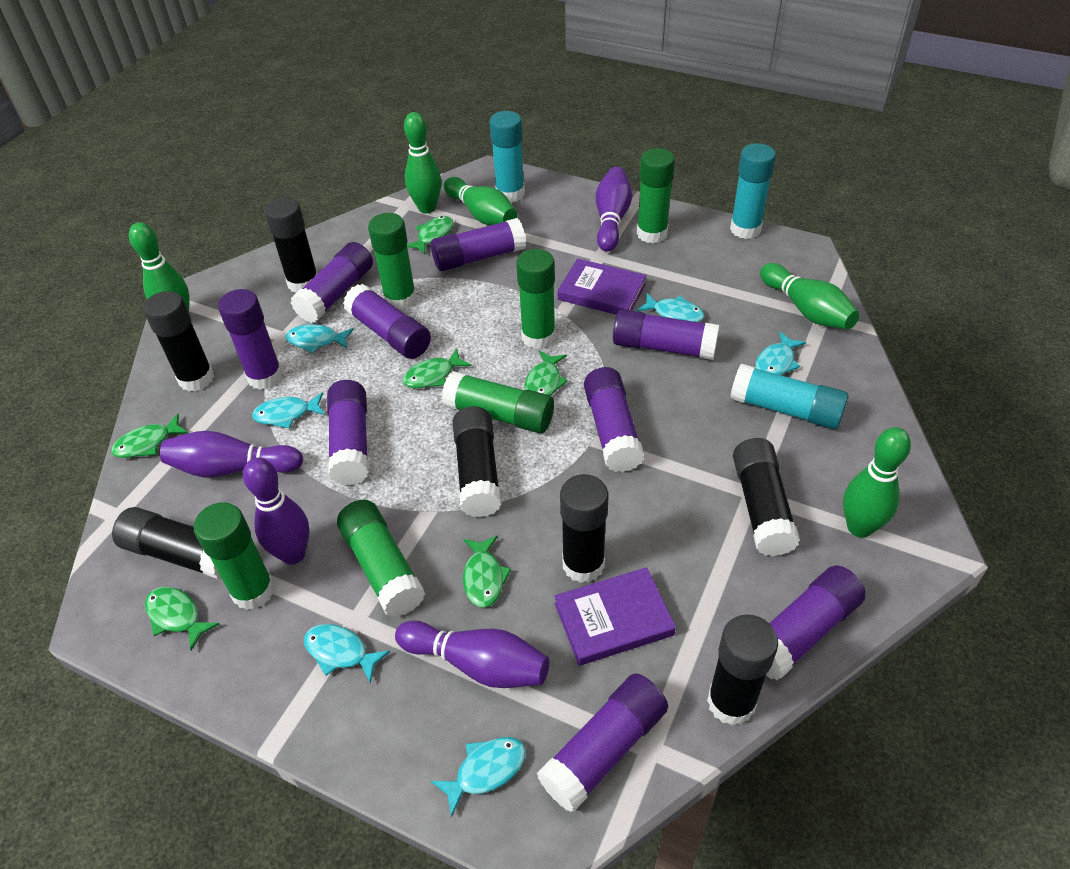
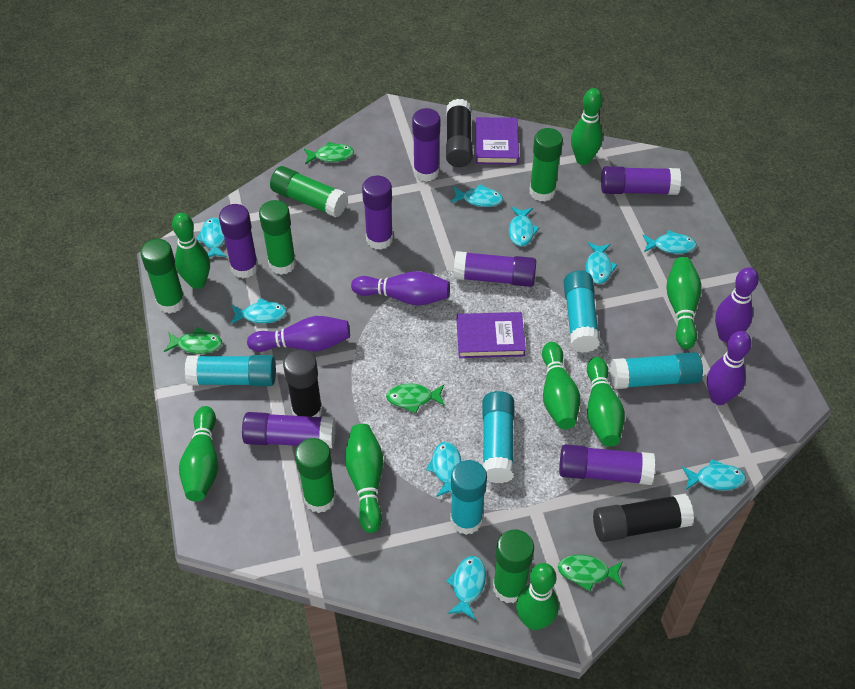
black glue stick: [112,507,222,580] [143,291,214,392] [264,198,318,293] [453,406,501,517] [560,474,608,583] [707,615,778,726] [733,438,800,556] = 7 -> [283,349,323,417] [446,99,473,167] [593,494,694,542] = 3
green bowling pin: [129,222,189,312] [404,112,441,213] [444,177,517,226] [760,263,860,330] [843,427,911,538] = 5 -> [172,213,210,289] [179,406,218,502] [345,424,383,533] [516,563,559,630] [542,342,580,429] [571,88,603,165] [587,357,625,447] [666,257,702,349] = 8
green fish: [111,413,188,458] [145,587,220,651] [402,348,472,388] [407,216,454,254] [463,536,511,608] [525,350,568,396] = 6 -> [164,327,222,354] [304,142,354,164] [386,383,445,413] [558,555,623,592] = 4
purple glue stick: [218,289,283,390] [291,242,373,323] [327,380,369,485] [343,284,431,359] [431,218,526,271] [537,673,668,813] [584,367,644,472] [613,309,719,360] [766,565,866,680] = 9 -> [219,204,258,278] [242,412,336,448] [362,176,393,250] [412,108,440,182] [453,251,536,287] [559,444,655,485] [601,166,681,195] = 7
turquoise fish: [252,392,325,429] [286,324,354,354] [304,624,390,683] [431,737,526,817] [637,293,705,322] [755,332,806,375] = 6 -> [196,218,227,257] [231,298,287,324] [426,442,462,497] [446,556,486,620] [451,185,503,207] [509,207,539,246] [586,242,617,284] [642,230,697,254] [682,459,746,491] = 9
turquoise glue stick: [490,111,525,203] [730,143,776,239] [730,364,849,429] = 3 -> [185,355,276,386] [450,460,487,535] [482,391,514,483] [563,271,600,353] [611,352,703,389] = 5

